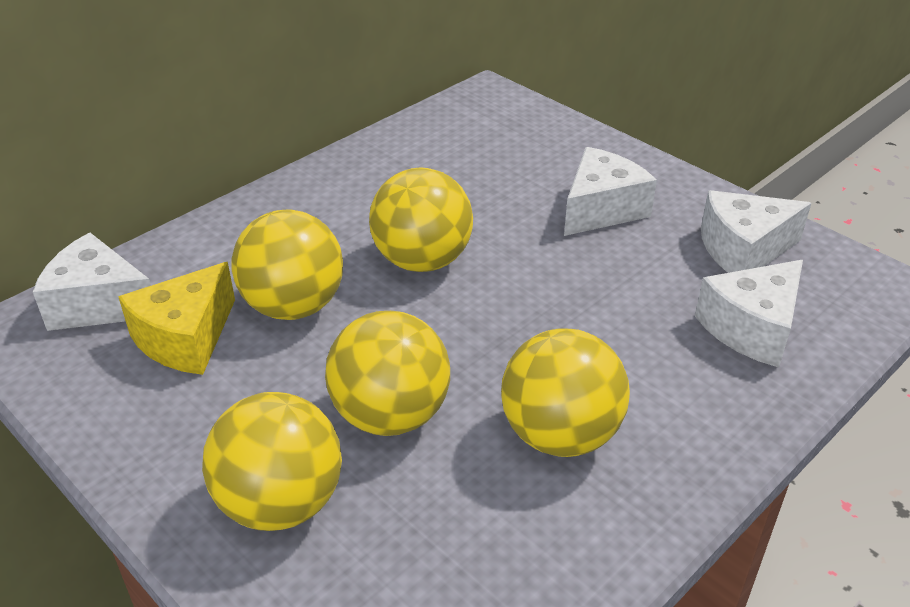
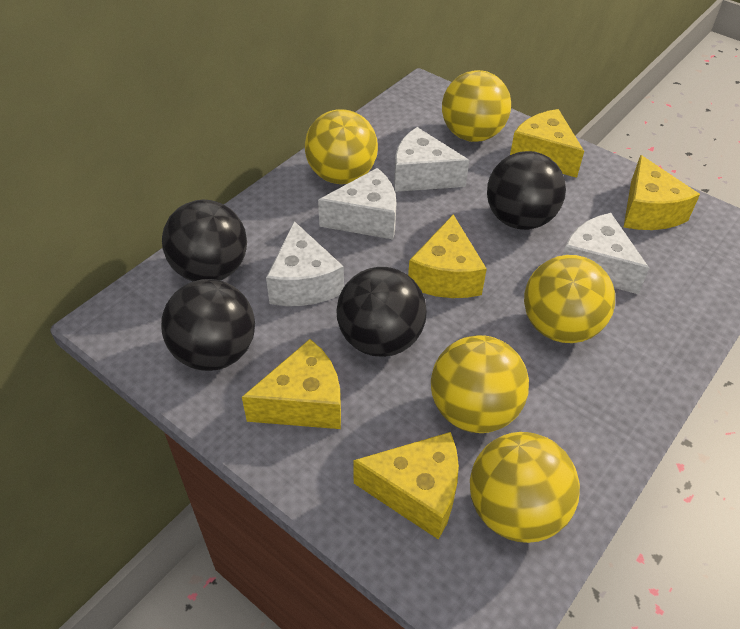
black ball: none = 0 -> [161,279,255,371] [162,200,247,281] [337,267,427,357] [487,151,566,230] = 4
yellow cheese: [119,262,235,375] = 1 -> [242,339,341,429] [353,432,459,540] [408,215,487,298] [510,109,584,178] [624,155,700,230] = 5

